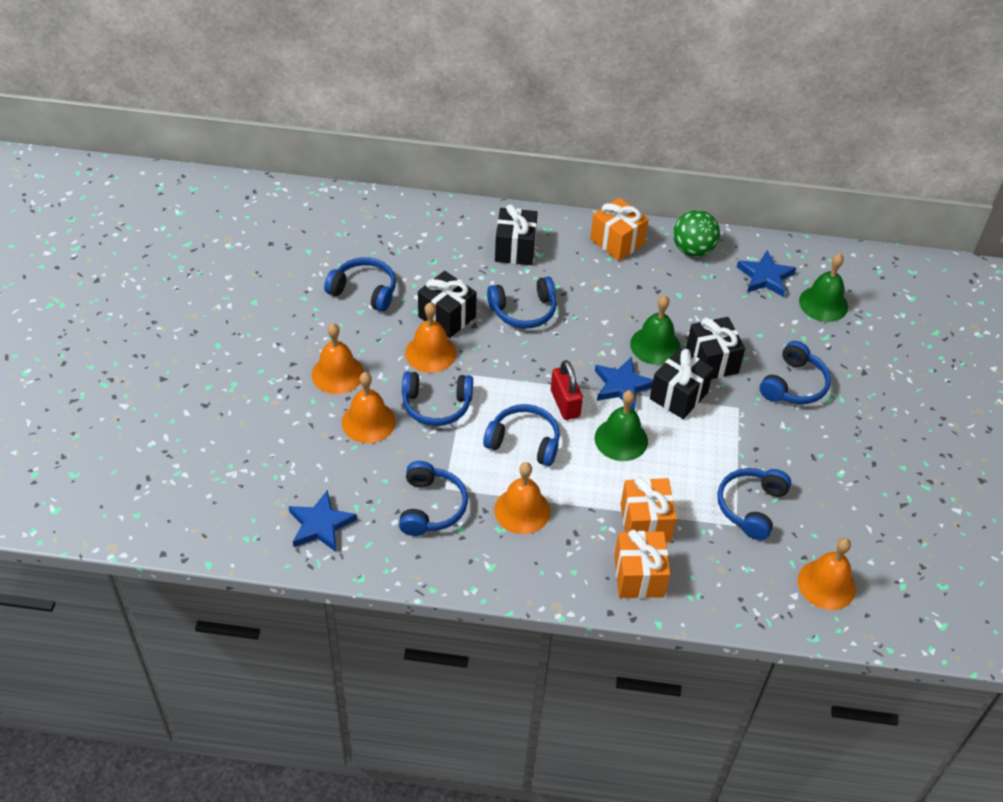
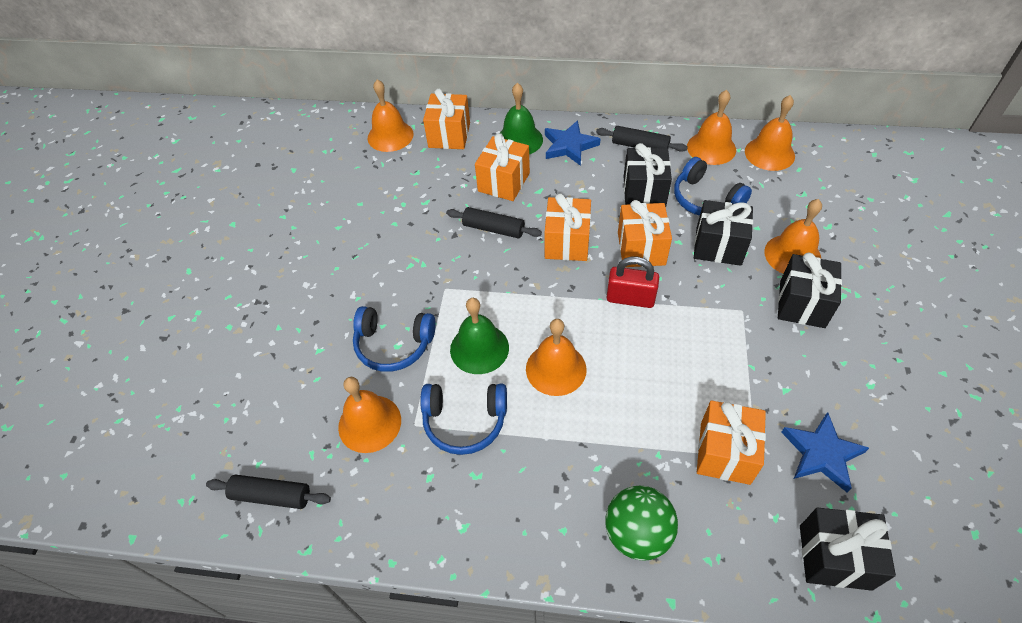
black rolling pin: none = 0 -> [206,475,331,509] [446,207,542,239] [596,126,688,152] = 3
blue headphones: [324,257,396,312] [399,461,468,536] [402,371,473,426] [483,404,560,466] [487,277,557,329] [717,468,791,540] [760,341,831,404] = 7 -> [353,306,436,372] [420,384,507,455] [674,157,752,216] = 3
blue star: [288,490,357,552] [595,357,653,411] [737,250,796,297] = 3 -> [545,120,600,166] [781,412,869,493] = 2
green bell: [595,390,648,461] [630,295,681,365] [799,254,848,322] = 3 -> [450,298,509,374] [500,83,543,154] = 2
orange bell: [312,323,364,394] [342,372,396,443] [405,302,456,373] [494,462,550,534] [798,538,856,610] = 5 -> [338,377,401,453] [368,80,413,152] [526,319,587,396] [687,90,736,165] [745,95,795,171] [764,199,822,274] = 6
orange gift: [590,198,649,261] [614,530,670,598] [620,477,677,542] = 3 -> [423,89,470,149] [475,133,530,201] [545,193,591,261] [618,200,672,267] [697,400,766,485] = 5

